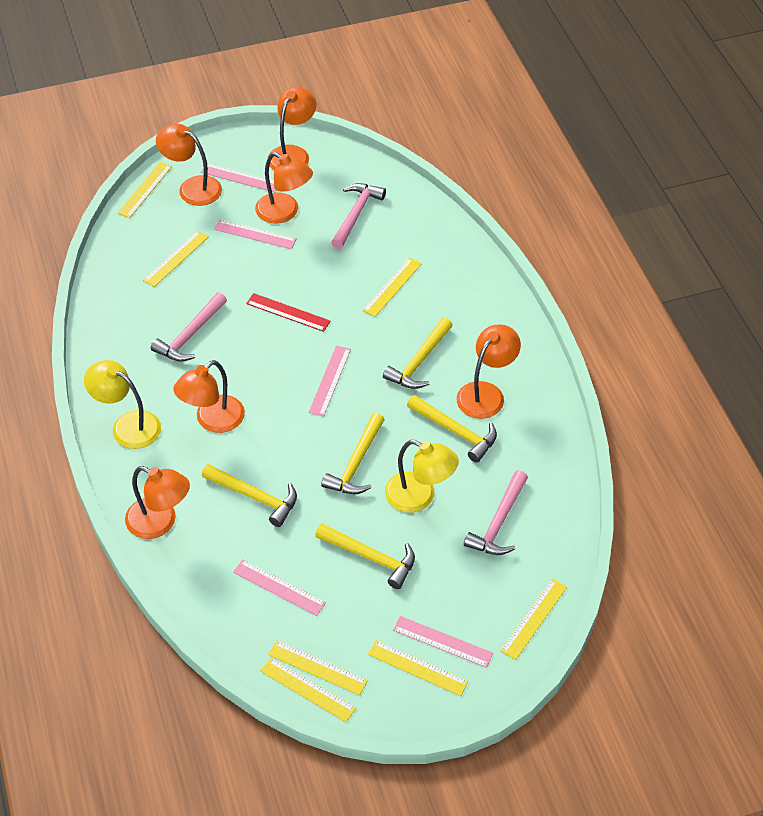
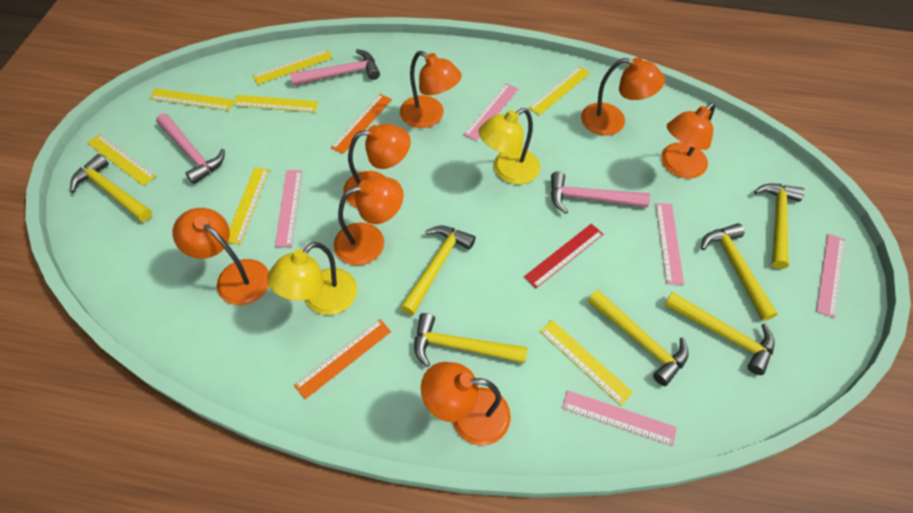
orange lamp: [125,466,190,539] [156,124,222,206] [173,360,245,433] [255,152,313,224] [267,87,316,171] [456,324,521,419] = 6 -> [173,208,269,305] [334,176,403,265] [343,124,411,208] [400,51,462,128] [421,362,511,446] [581,57,665,136] [661,102,715,179] = 7
orange ruler: none = 0 -> [294,319,391,399] [331,94,392,154] = 2
yellow hammer: [202,464,297,527] [315,524,415,589] [321,413,385,494] [383,317,453,389] [407,395,497,463] = 5 -> [70,154,152,222] [401,226,475,315] [414,313,528,367] [588,290,689,386] [664,292,775,375] [701,223,778,321] [754,183,805,269] = 7

